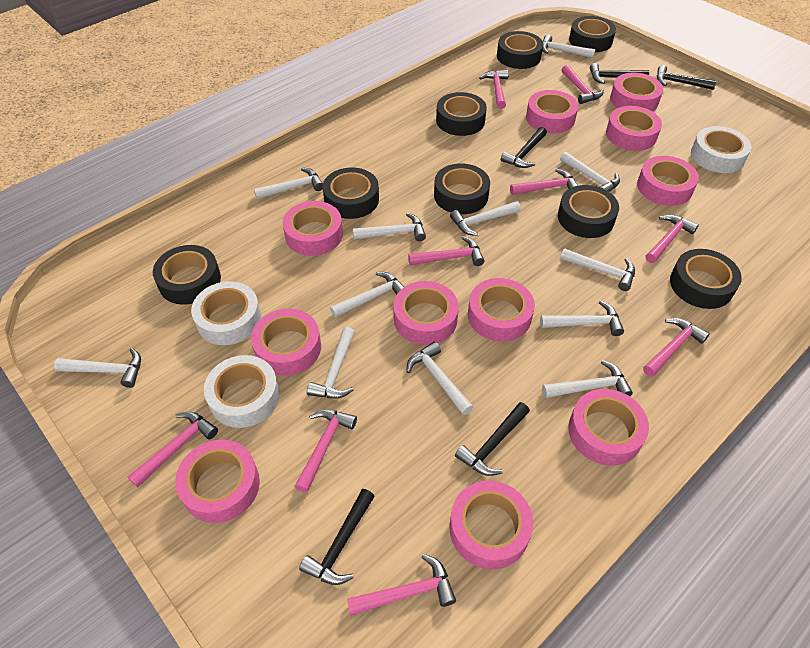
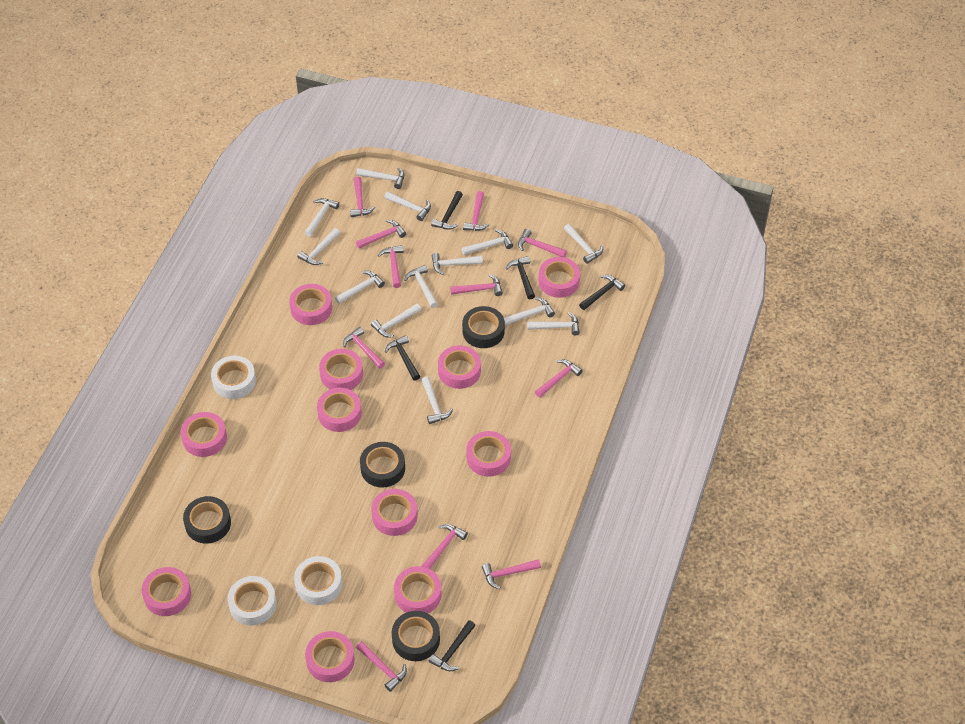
black tape: [153,245,221,305] [322,167,379,219] [434,163,490,214] [436,92,487,136] [497,31,543,69] [558,185,619,238] [569,16,616,52] [670,249,742,309] = 8 -> [183,496,231,544] [360,442,405,488] [392,611,440,661] [462,306,505,348] = 4
pink hammer: [128,412,218,488] [295,409,357,493] [347,554,456,616] [408,236,484,266] [479,70,509,109] [510,169,579,195] [562,65,604,104] [643,318,710,377] [646,214,699,263] = 9 -> [343,327,385,369] [350,177,375,217] [356,220,406,249] [356,641,407,692] [378,245,403,288] [422,524,468,569] [450,274,503,296] [463,191,489,231] [482,559,541,589] [518,229,567,257] [535,359,583,398] = 11
white hammer: [54,348,141,388] [254,168,323,199] [307,327,355,398] [330,272,404,318] [353,213,426,241] [406,342,473,415] [450,201,521,236] [540,301,624,336] [542,35,596,58] [542,360,633,398] [560,152,620,192] [560,248,635,291] = 12 -> [297,228,340,265] [304,198,339,237] [335,271,385,304] [356,167,404,189] [371,303,421,337] [384,191,431,221] [404,265,438,308] [421,376,453,424] [431,253,483,275] [462,229,513,255] [504,297,555,325] [527,312,580,336] [564,224,603,264] = 13

